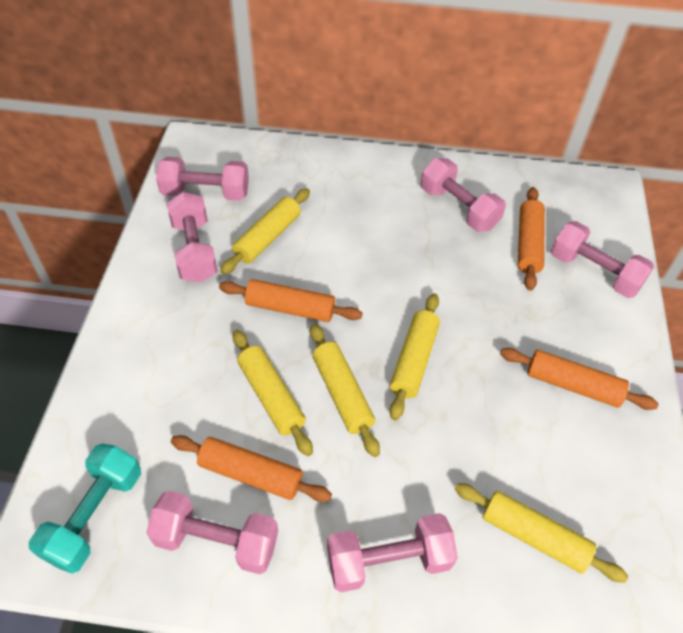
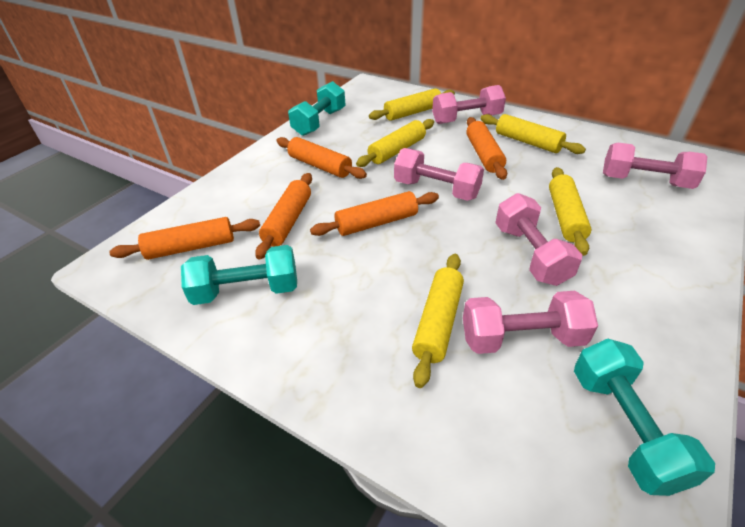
orange rolling pin: [171,435,332,502] [219,279,363,322] [500,348,658,410] [518,187,545,291] = 4 -> [109,217,260,260] [255,173,312,260] [276,137,367,179] [310,191,439,236] [466,117,507,180] = 5
pink dumbbell: [146,491,278,574] [156,156,249,201] [167,192,218,283] [327,513,458,592] [421,158,506,232] [551,221,654,298] = 6 -> [394,148,484,201] [432,85,506,124] [463,291,598,354] [495,193,582,286] [603,143,707,189] = 5
turquoise dumbbell: [29,443,141,574] = 1 -> [181,245,297,305] [288,81,346,136] [574,339,715,496] = 3

